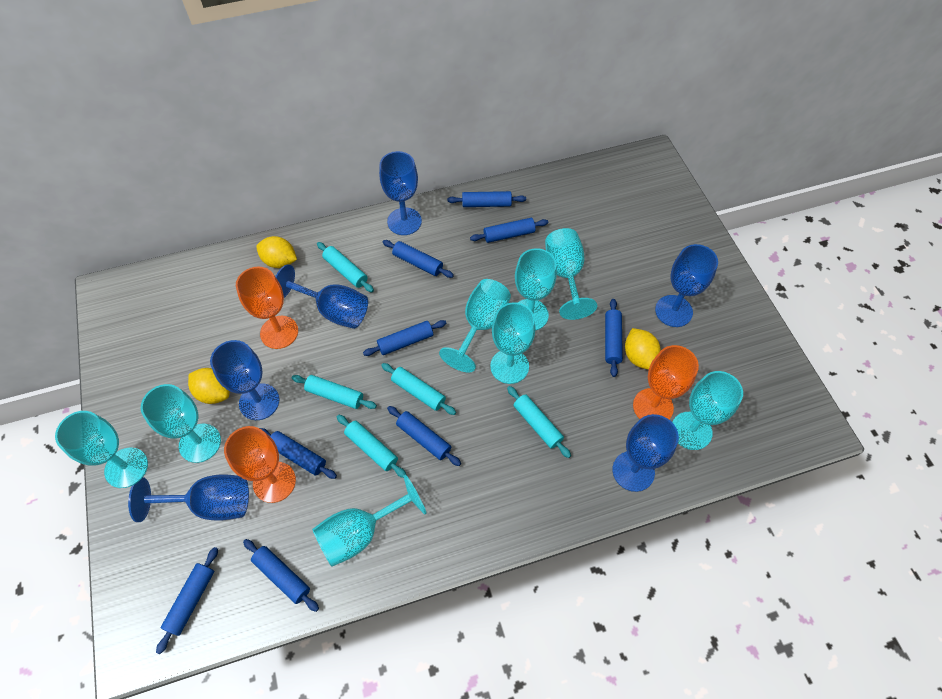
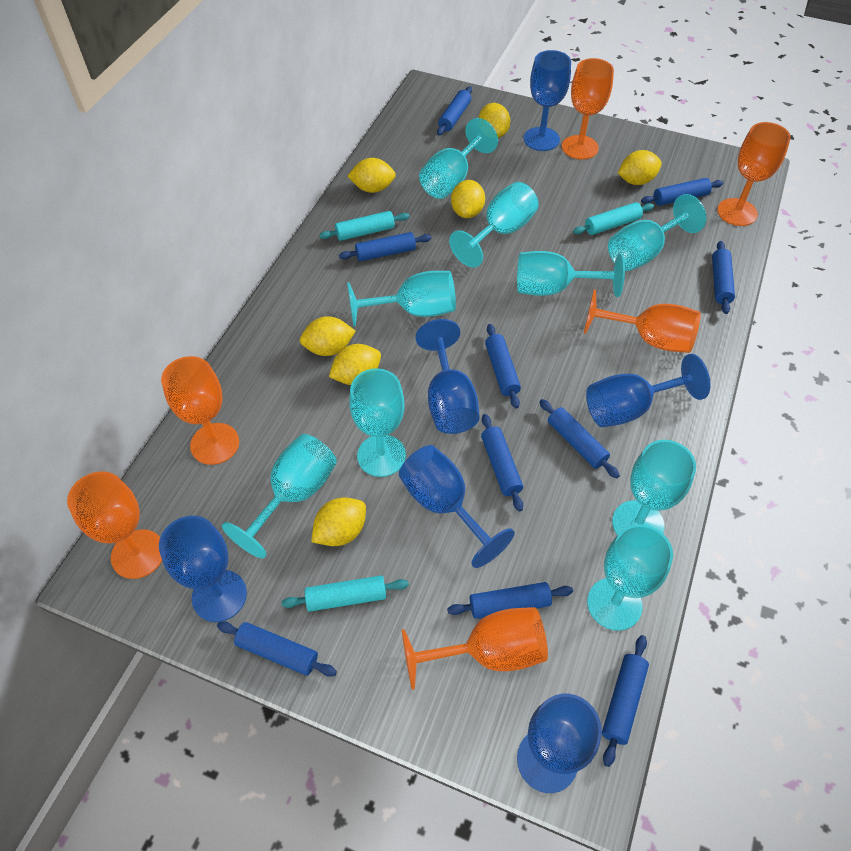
blue rolling pin: [156,547,218,654] [243,539,319,612] [260,428,337,479] [363,320,447,356] [382,240,454,278] [387,406,461,466] [447,191,526,207] [470,218,548,243] [605,299,623,377] = 9 -> [217,621,337,677] [339,232,431,261] [437,87,472,135] [447,582,573,619] [481,414,523,512] [485,324,521,409] [539,399,620,478] [602,635,649,767] [641,178,724,206] [712,241,735,314] = 10
orange goblet: [224,426,296,503] [236,267,298,349] [633,345,699,419] = 3 -> [67,471,162,579] [161,356,239,465] [402,607,548,690] [562,58,614,160] [584,289,701,353] [717,122,791,226] = 6
turquoise goblet: [55,411,148,488] [141,384,221,463] [312,475,426,567] [439,279,511,373] [490,302,536,384] [515,248,557,331] [545,228,597,320] [672,371,743,450] = 8 -> [222,434,337,559] [347,271,456,327] [349,368,406,477] [419,118,498,199] [449,182,539,268] [517,251,625,297] [587,524,673,631] [608,194,706,271] [612,440,696,535] = 9
turquoise rolling pin: [292,375,377,409] [317,242,374,292] [337,415,406,478] [381,363,456,415] [507,386,571,458] = 5 -> [281,575,409,612] [319,211,410,241] [573,202,654,235] = 3
yellow lemon: [188,368,230,404] [256,236,297,268] [625,328,661,370] = 3 -> [300,316,356,356] [311,497,366,546] [329,344,381,385] [347,158,396,193] [451,180,485,218] [479,103,510,138] [618,150,662,185] = 7

